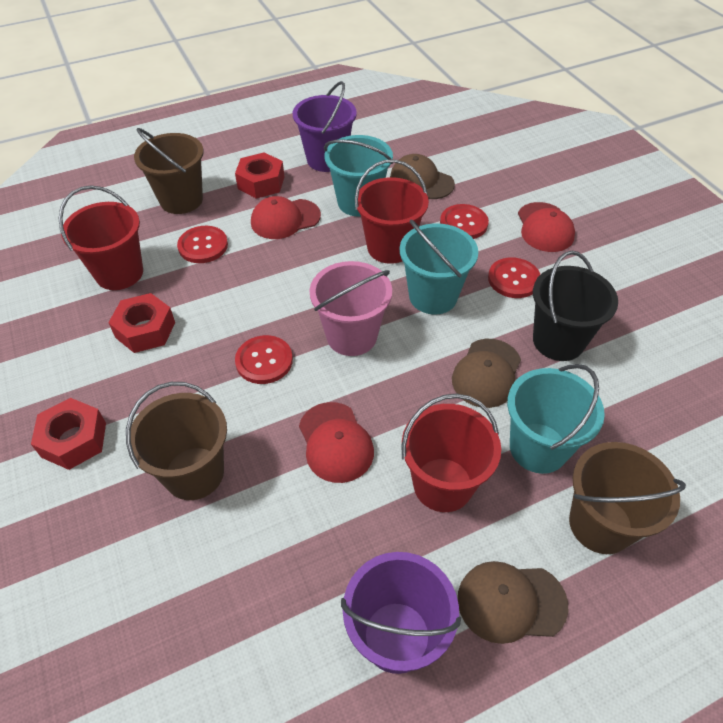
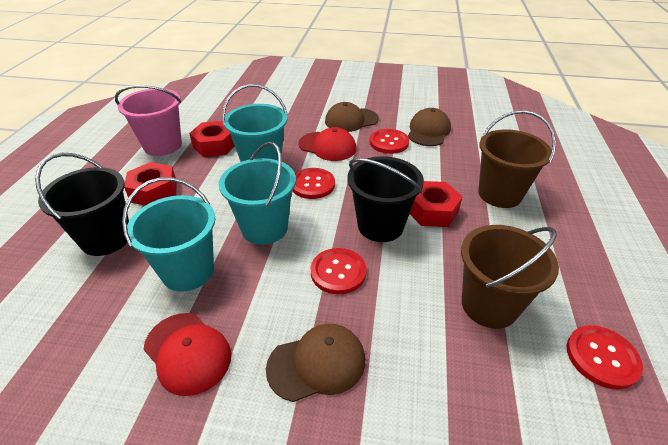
black bucket: [533,251,618,361] = 1 -> [35,153,129,256] [347,156,424,242] = 2
brown bucket: [126,382,227,500] [134,128,204,214] [569,442,686,554] = 3 -> [461,225,559,329] [478,110,556,208] = 2
purple bucket: [293,81,357,172] [341,552,461,674] = 2 -> none = 0
red bucket: [58,185,143,290] [355,159,429,264] [401,393,501,512] = 3 -> none = 0
red cap: [251,196,321,239] [299,402,374,483] [518,202,575,252] = 3 -> [144,313,231,396] [298,127,356,161] = 2

